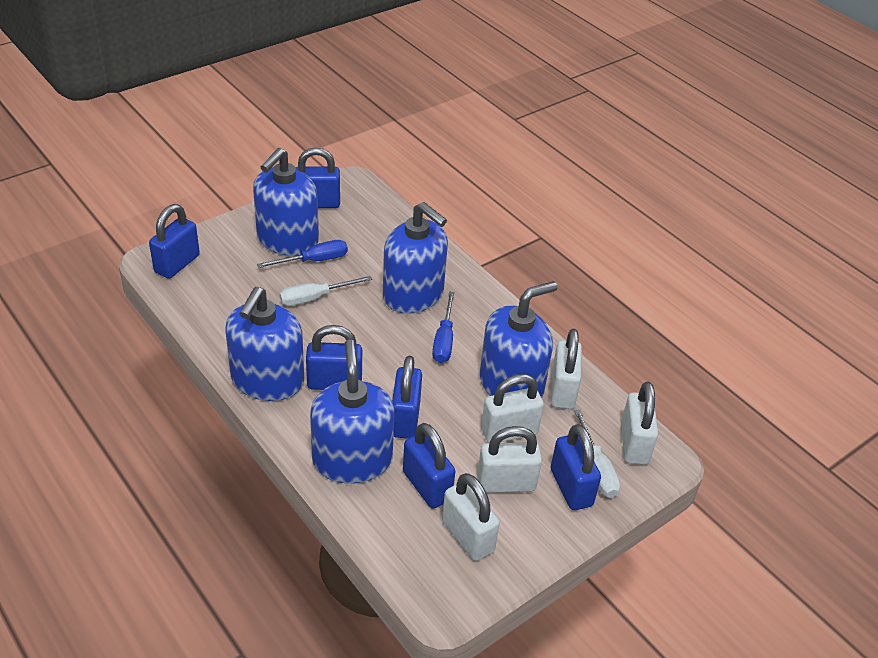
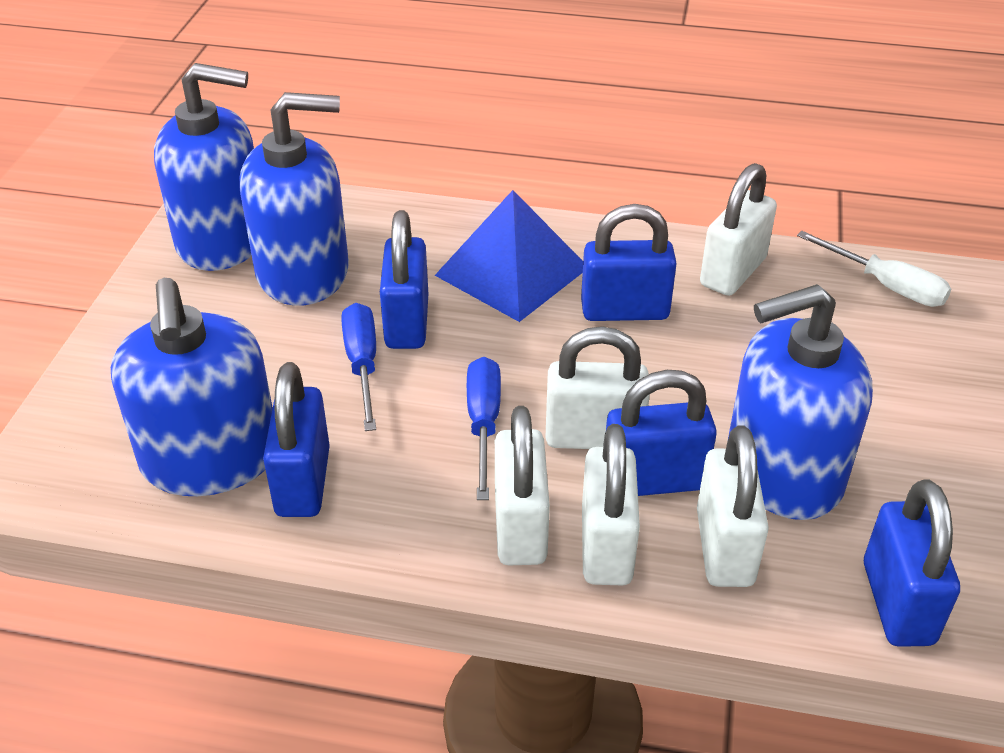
blue padlock: [149,204,200,279] [295,148,340,208] [306,325,362,390] [392,356,422,439] [403,423,455,508] [551,424,601,510] = 6 -> [263,362,330,517] [380,210,428,349] [581,204,677,321] [606,370,717,496] [864,480,960,647] = 5
blue pyramid: none = 0 -> [435,190,583,322] = 1
blue soap dispenser: [225,287,304,401] [253,148,319,256] [310,340,395,484] [383,202,448,314] [480,281,558,398] = 5 -> [111,278,273,496] [154,63,254,271] [239,92,349,306] [727,284,873,520] = 4
white screwdriver: [279,276,372,306] [574,410,620,498] = 2 -> [797,231,951,307] = 1

